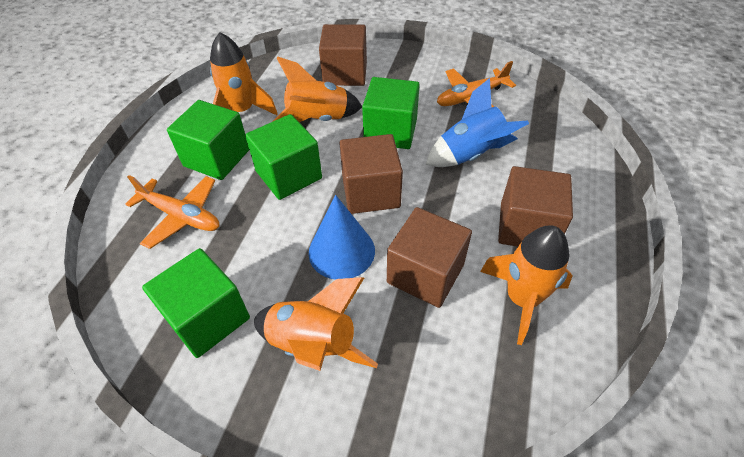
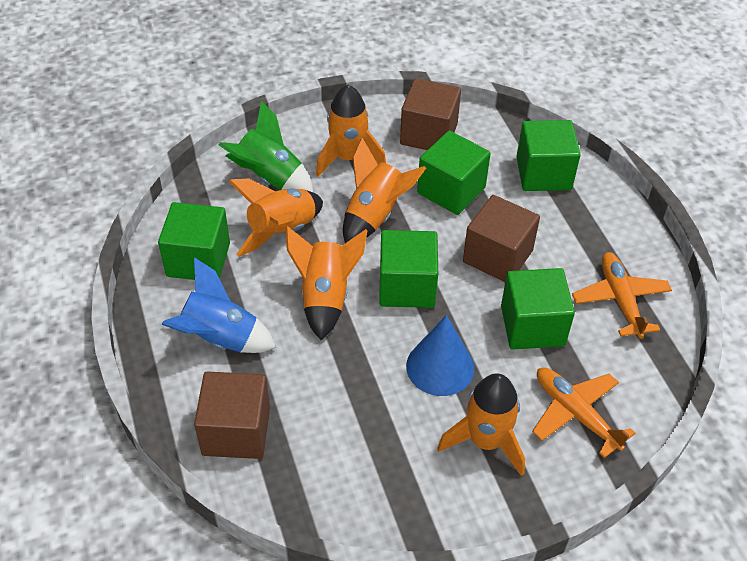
brown cube: [319,24,367,86] [340,134,403,214] [387,207,472,308] [498,166,573,247] = 4 -> [194,371,270,459] [400,78,461,150] [463,195,540,282] = 3
green cube: [142,248,250,358] [167,100,249,180] [245,114,322,200] [362,77,420,149] = 4 -> [158,202,230,280] [379,230,438,308] [417,131,491,215] [501,268,575,350] [516,120,581,191] = 5
green rocket: none = 0 -> [219,101,313,192] = 1
orange rocket: [210,32,278,115] [254,277,378,371] [272,57,362,122] [480,225,573,345] = 4 -> [228,179,323,256] [286,226,368,340] [316,85,386,177] [343,138,426,243] [437,373,525,476] = 5

